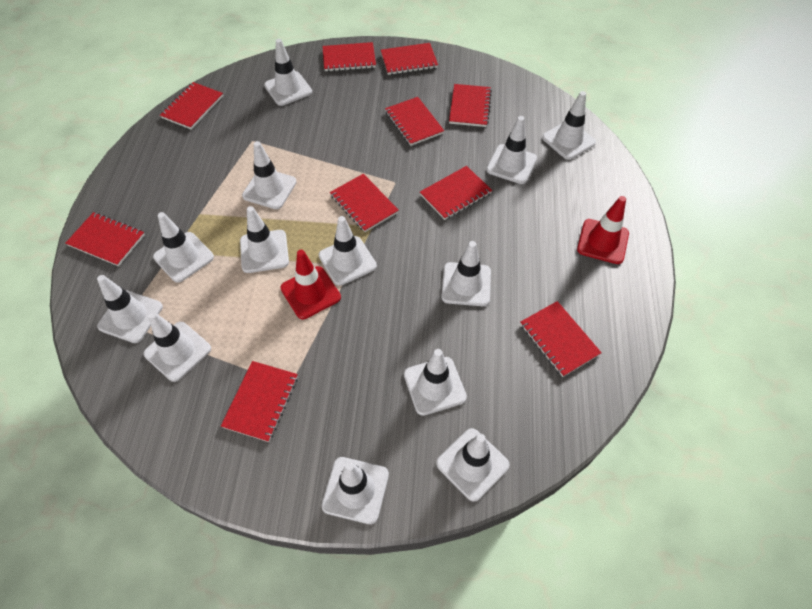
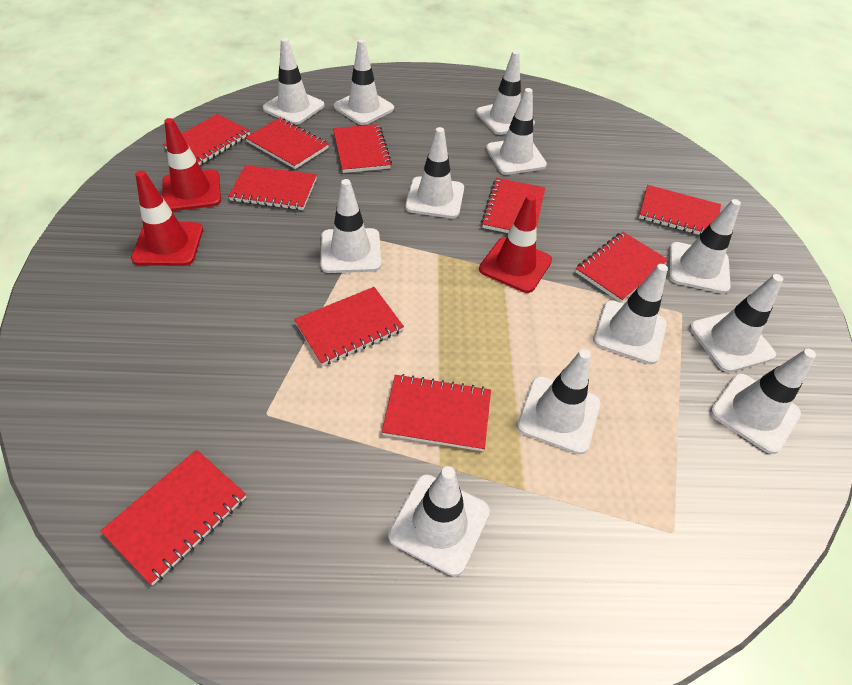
red traffic cone: [280,250,341,319] [577,196,629,264] = 2 -> [131,171,203,266] [162,118,221,211] [479,195,552,293] = 3
white traffic cone: [97,275,163,343] [143,312,211,382] [153,212,214,283] [240,206,289,273] [242,141,297,209] [264,39,312,106] [319,216,377,286] [321,457,389,524] [404,349,467,416] [436,428,510,502] [441,241,491,306] [486,116,537,184] [542,91,596,160] = 13 -> [263,38,325,125] [321,179,381,273] [334,39,394,125] [388,466,490,576] [405,127,464,218] [476,51,535,135] [486,88,547,175] [517,349,600,454] [593,264,668,364] [669,199,741,294] [690,274,783,372] [710,349,816,454] = 12

